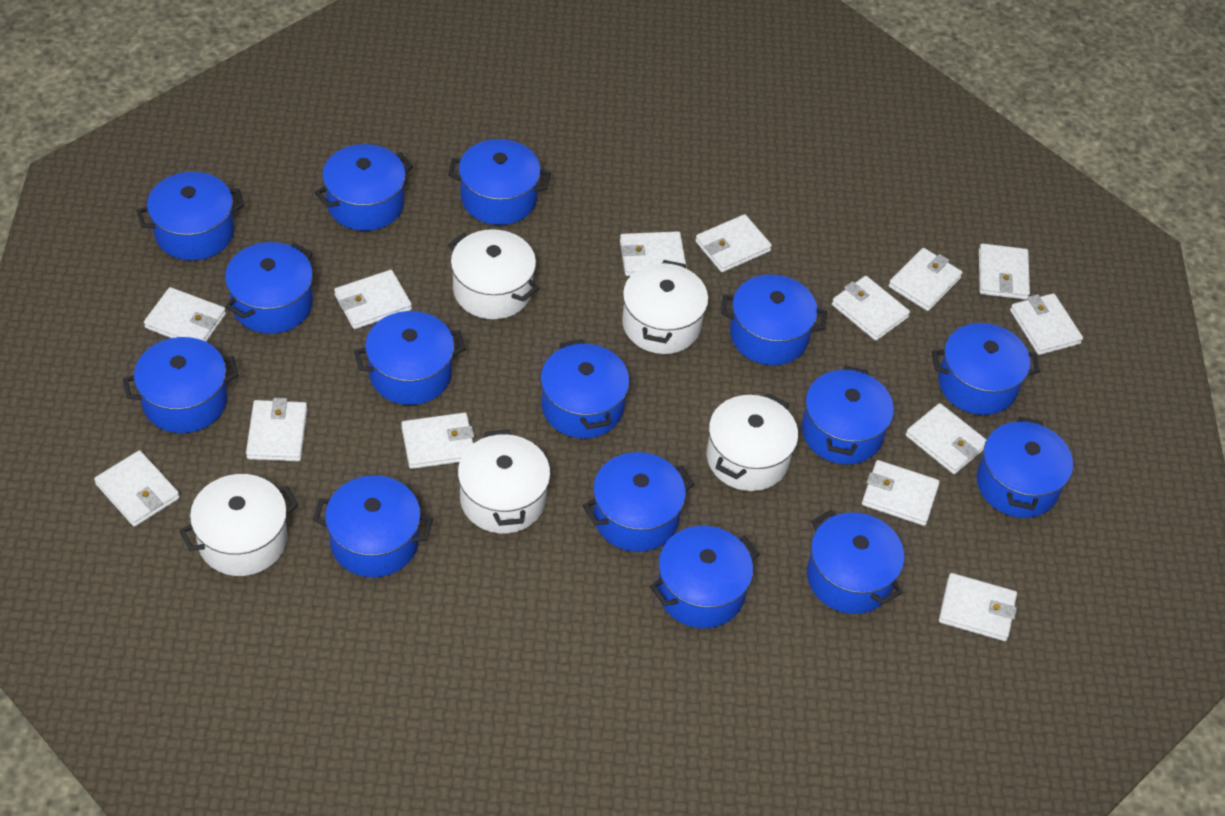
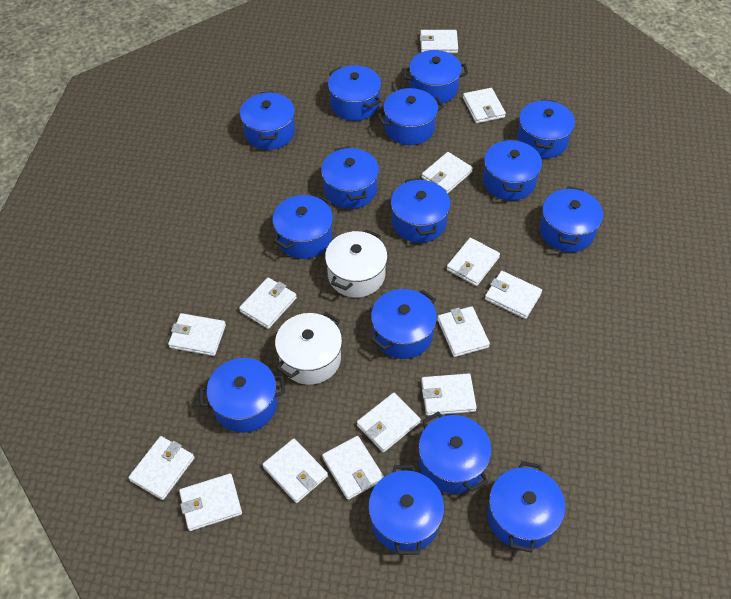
white pot: [179,474,298,576] [448,229,539,319] [458,430,550,534] [622,260,708,354] [707,393,798,491] = 5 -> [275,312,342,385] [325,229,388,298] = 2

